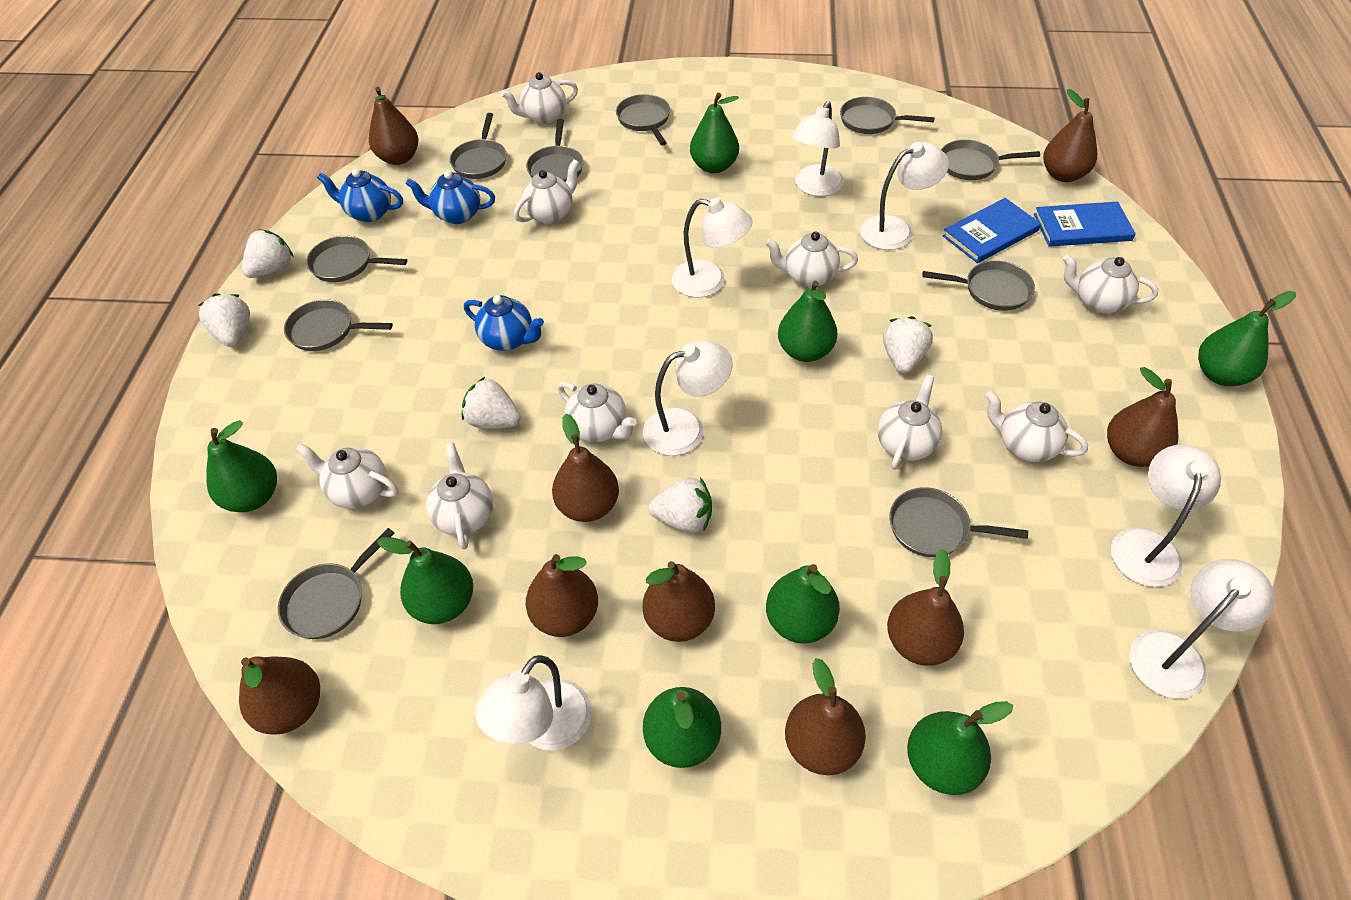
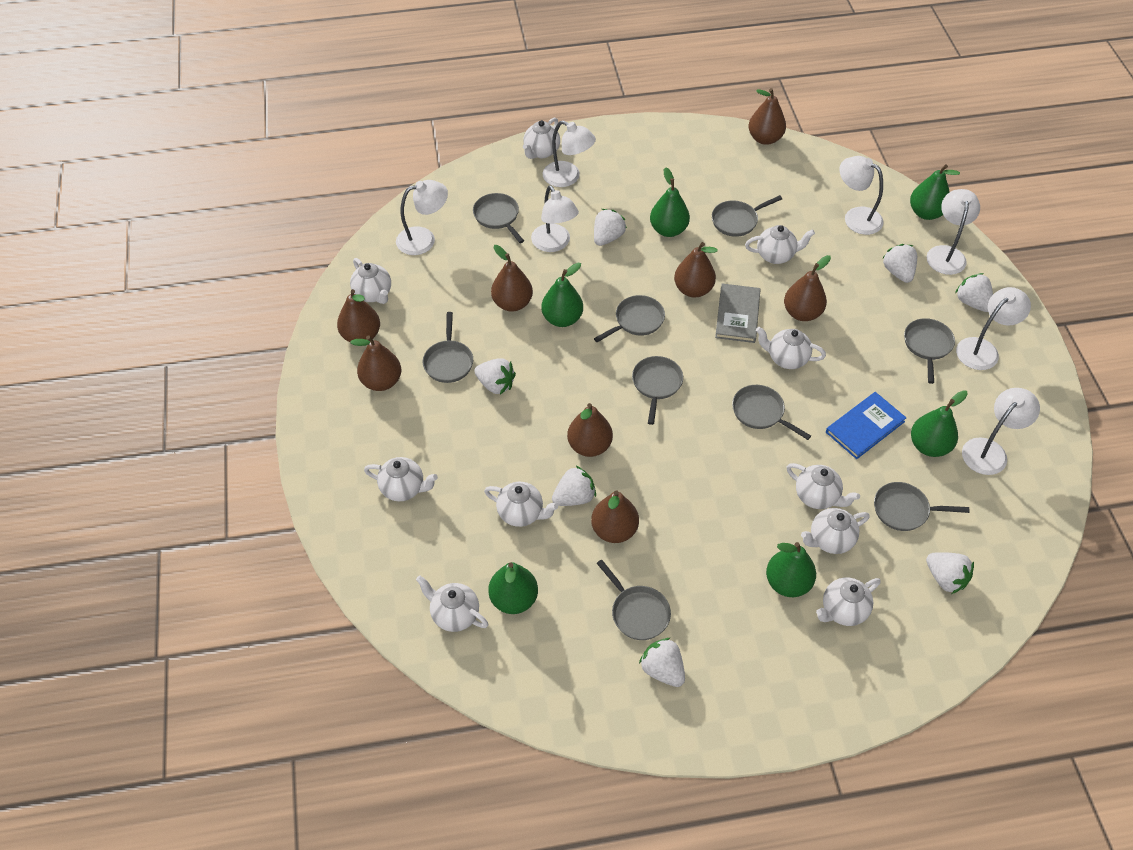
blue book: [942,198,1041,263] [1034,202,1136,247] = 2 -> [826,392,907,459] = 1
blue teapot: [317,169,403,222] [406,171,495,224] [464,295,544,351] = 3 -> none = 0
brown pear: [239,656,320,735] [369,87,418,165] [526,554,598,637] [552,414,619,522] [643,561,715,642] [785,658,866,775] [887,549,964,666] [1043,89,1097,182] [1107,367,1178,467] = 9 -> [337,289,380,342] [350,336,401,391] [491,245,533,312] [567,403,613,457] [591,490,639,543] [674,242,718,298] [749,88,786,145] [784,255,831,321] = 8
green pear: [206,420,277,512] [377,537,473,624] [643,687,721,768] [690,93,739,173] [766,564,840,644] [778,281,837,362] [907,701,1013,795] [1198,291,1296,386] = 8 -> [488,562,538,614] [541,263,583,327] [650,167,690,237] [766,542,816,597] [910,164,960,220] [911,390,968,457] = 6
grey book: none = 0 -> [715,284,761,343] = 1
grey pan: [278,528,394,639] [284,300,393,351] [306,236,407,282] [449,113,506,179] [526,119,584,182] [616,94,670,146] [840,97,935,134] [889,487,1028,557] [922,261,1035,311] [941,140,1040,180] = 10 -> [423,312,473,383] [473,193,524,243] [594,295,665,342] [597,560,671,640] [632,356,683,425] [712,195,782,237] [732,385,811,440] [874,482,970,531] [904,318,955,384] = 9
white strawberry: [199,293,250,347] [242,229,294,278] [462,376,521,429] [648,477,712,533] [883,316,933,374] = 5 -> [474,358,516,394] [552,466,596,506] [594,209,627,246] [639,638,685,687] [882,244,917,283] [926,552,974,594] [955,273,993,312] = 7
white teapot: [296,443,399,509] [426,443,493,550] [501,72,578,124] [514,160,579,224] [558,382,637,442] [765,232,858,287] [877,375,942,470] [986,391,1088,462] [1063,254,1158,313] = 9 -> [350,258,391,304] [364,457,438,501] [416,575,489,632] [484,482,558,527] [523,117,560,159] [745,225,815,264] [756,327,826,369] [787,463,860,509] [801,508,870,554] [816,577,881,626] = 10

